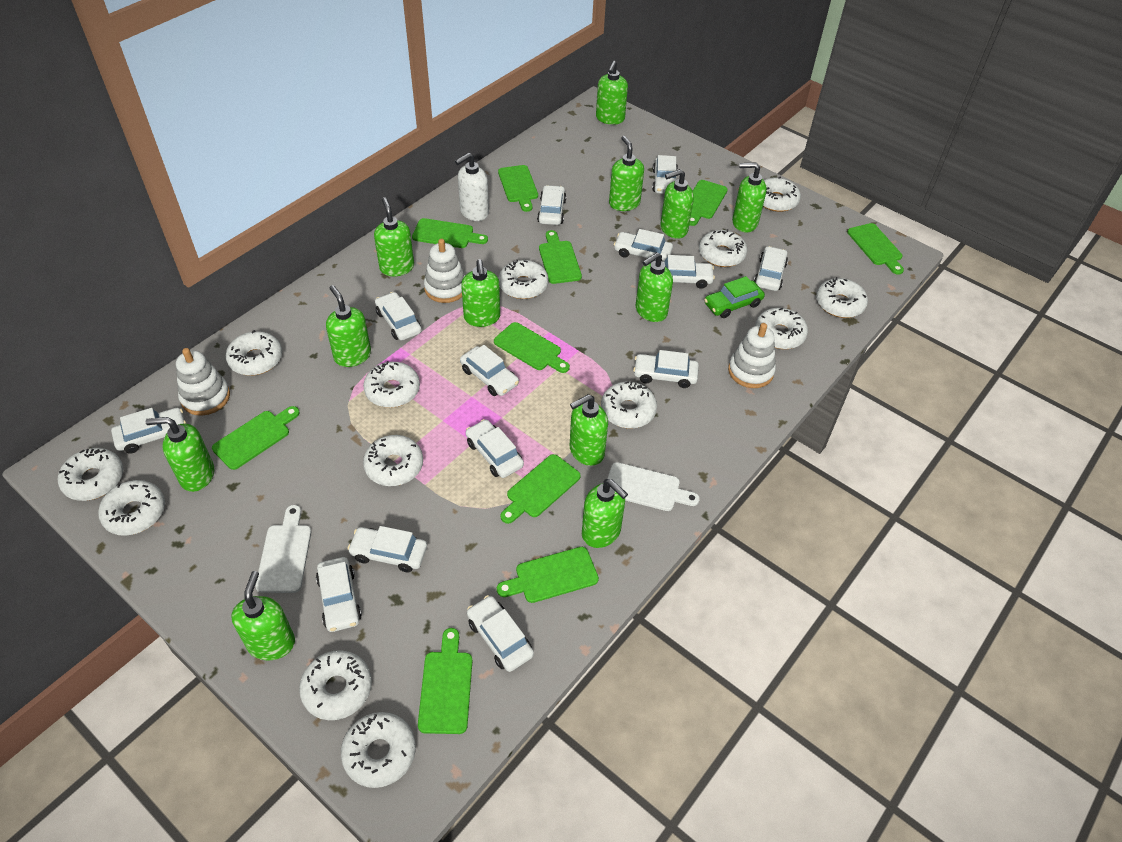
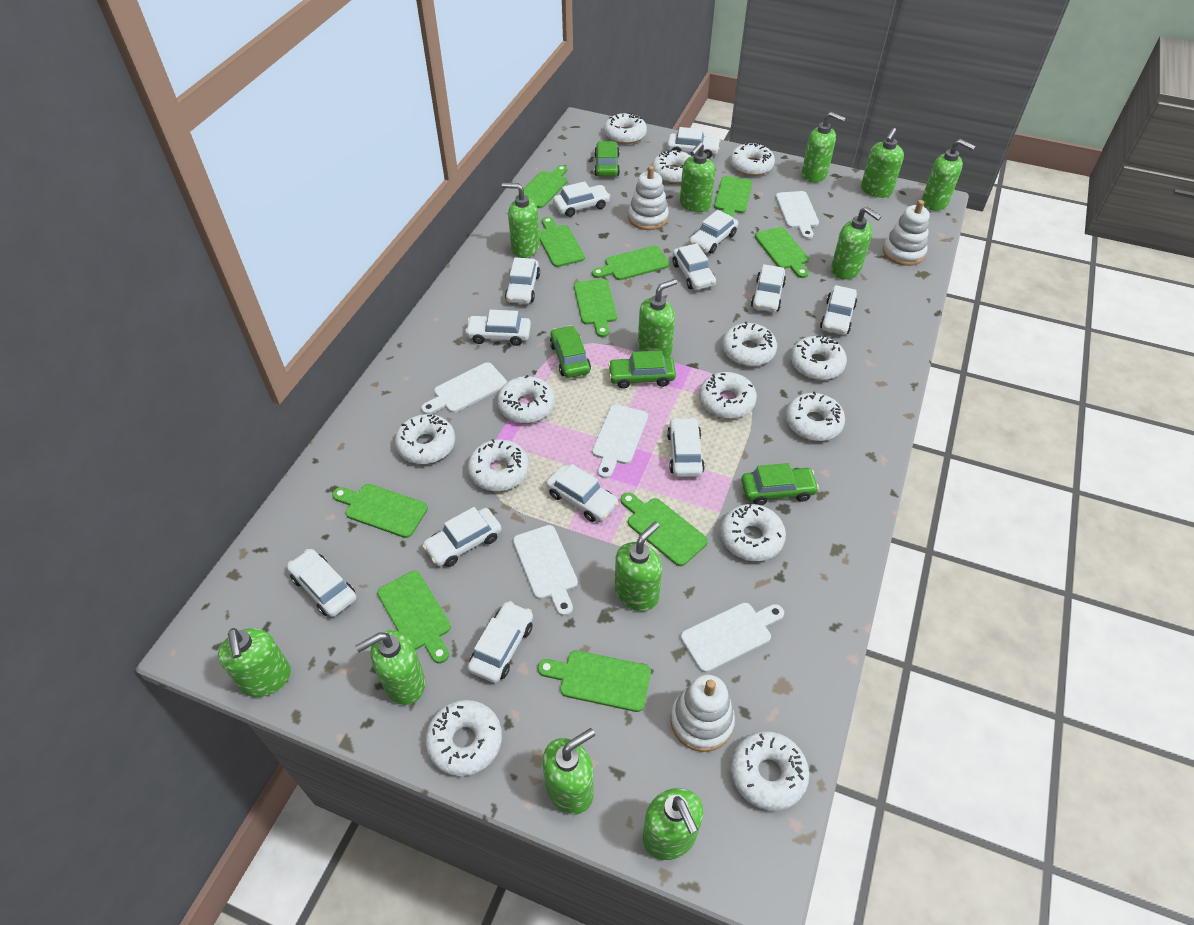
green car: [704,276,765,318] = 1 -> [550,325,591,378] [594,141,620,177] [608,351,676,389] [741,463,819,505] = 4
white cutting board: [255,505,311,593] [607,462,700,511] = 2 -> [421,362,507,414] [513,525,578,616] [592,404,648,478] [681,603,784,673] [776,191,819,239] = 5
white soap dispenser: [455,153,489,221] = 1 -> none = 0

